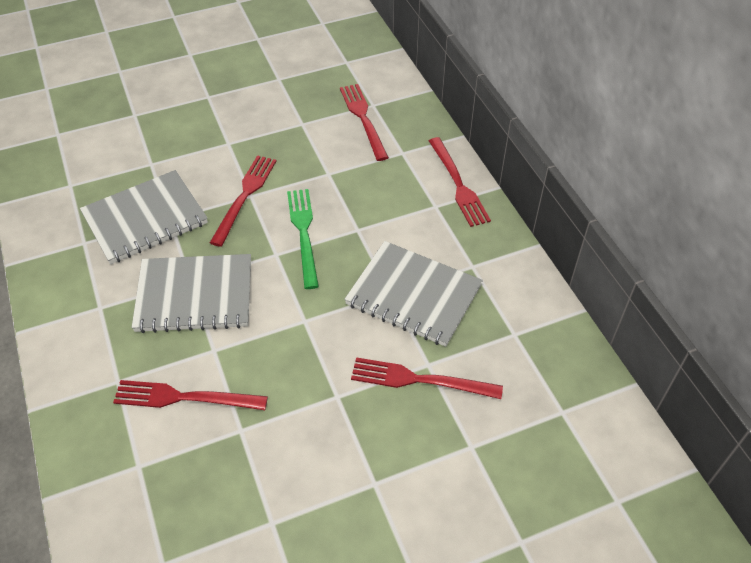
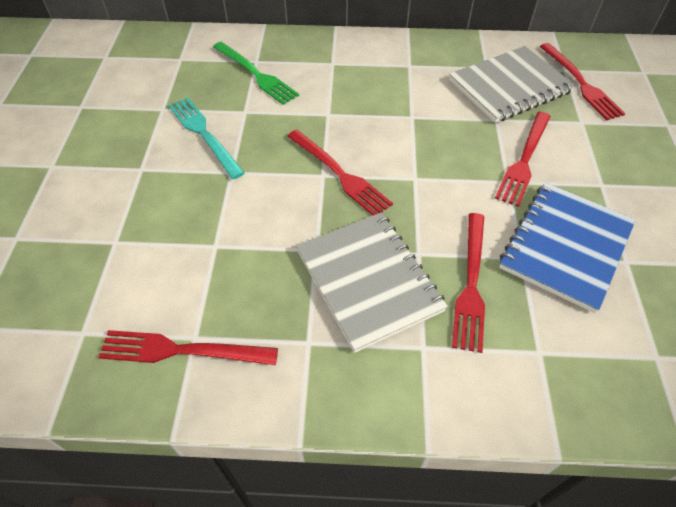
blue notebook: none = 0 -> [499,182,636,313] = 1
grey notebook: [80,170,208,264] [132,254,251,333] [344,241,483,347] = 3 -> [296,213,448,353] [449,46,576,123] = 2
turquoise fork: none = 0 -> [169,97,245,179] = 1

